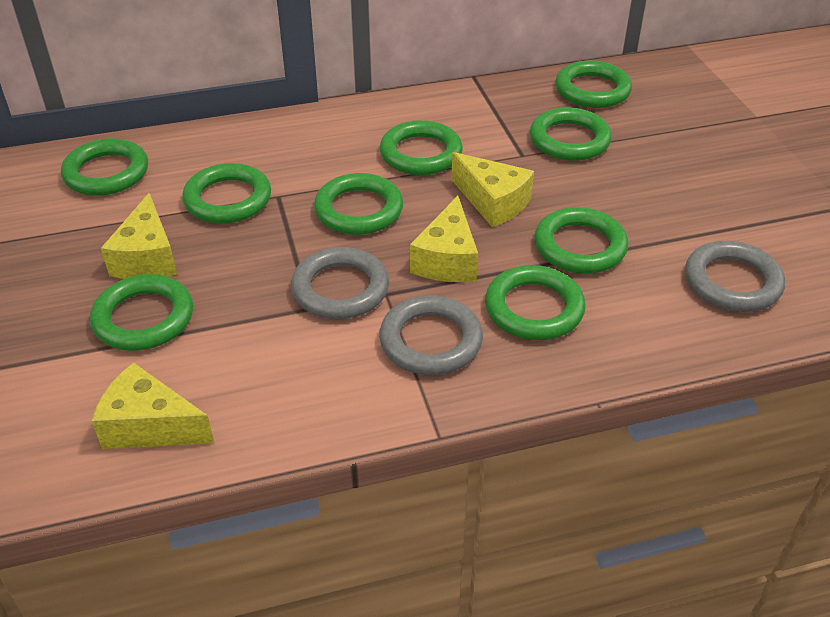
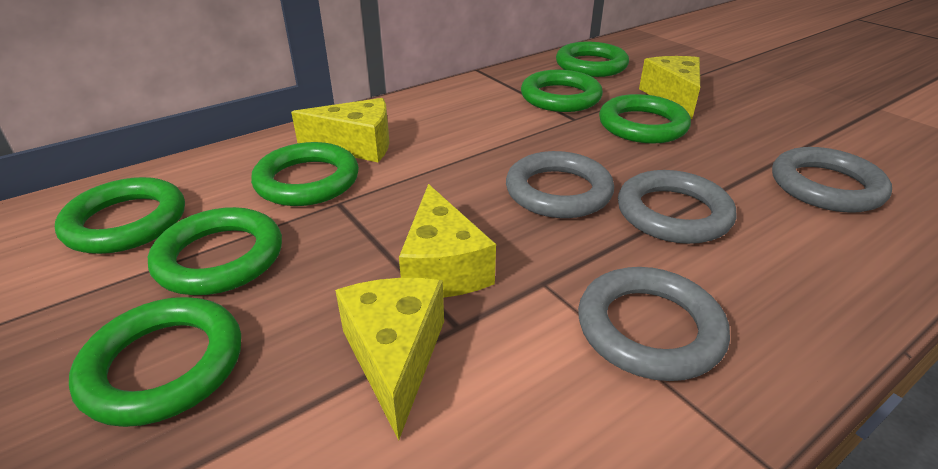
green ring: [61,138,148,196] [90,274,193,351] [182,163,271,224] [314,173,403,235] [380,120,463,175] [485,265,586,340] [530,108,612,161] [534,207,628,274] [555,61,632,108] = 9 -> [55,177,185,254] [69,297,241,427] [148,207,282,295] [251,142,359,206] [521,70,603,112] [556,42,629,77] [599,94,691,144] = 7
grey ring: [291,247,389,319] [379,295,483,375] [685,241,785,312] = 3 -> [506,151,614,218] [578,267,730,381] [618,170,736,244] [772,147,892,213] = 4

